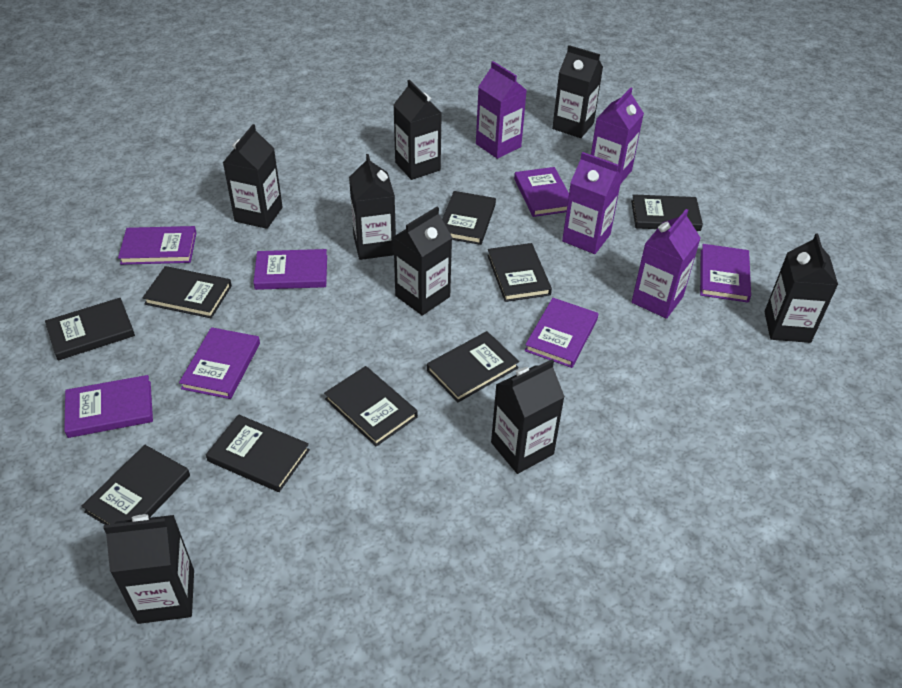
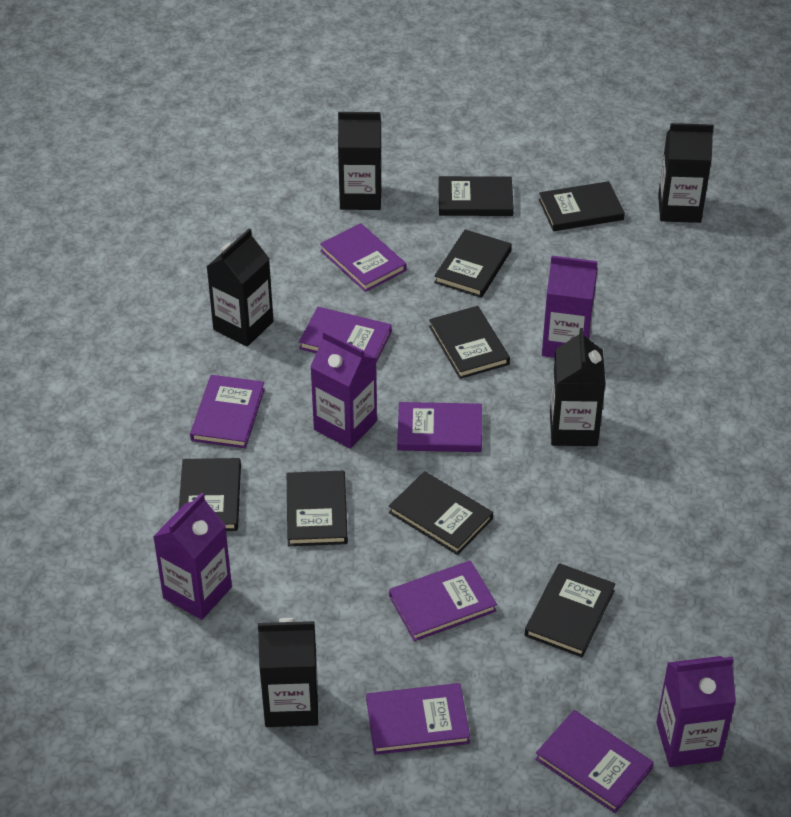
black book: [45,298,135,361] [81,445,190,525] [143,266,232,318] [206,414,310,492] [324,366,418,447] [427,331,519,402] [442,191,496,245] [487,243,552,302] [631,194,703,231] = 9 -> [179,458,241,531] [287,471,348,546] [389,471,493,555] [429,306,510,379] [434,229,512,298] [438,176,514,216] [525,563,616,657] [539,181,625,231] = 8
black carton: [103,514,194,624] [223,124,283,229] [349,154,396,260] [393,207,452,316] [394,80,442,180] [491,359,565,474] [552,45,603,138] [764,233,838,343] = 8 -> [207,228,273,347] [258,618,318,727] [338,112,382,210] [550,328,606,446] [658,123,714,223] = 5

